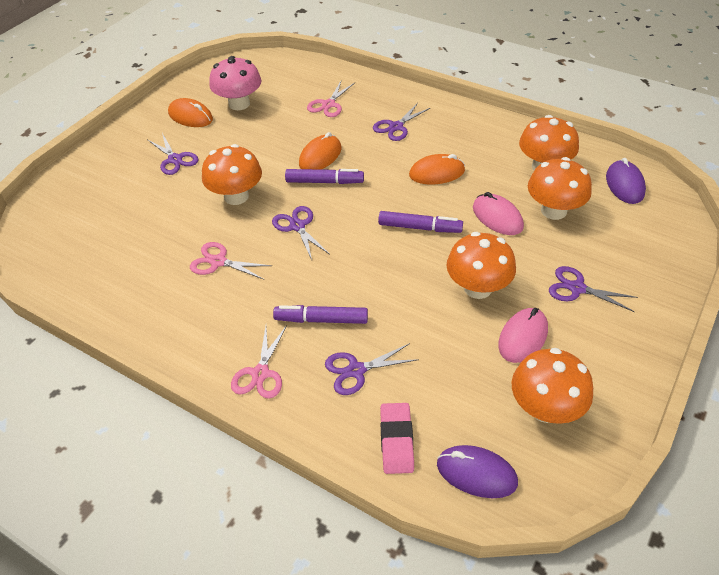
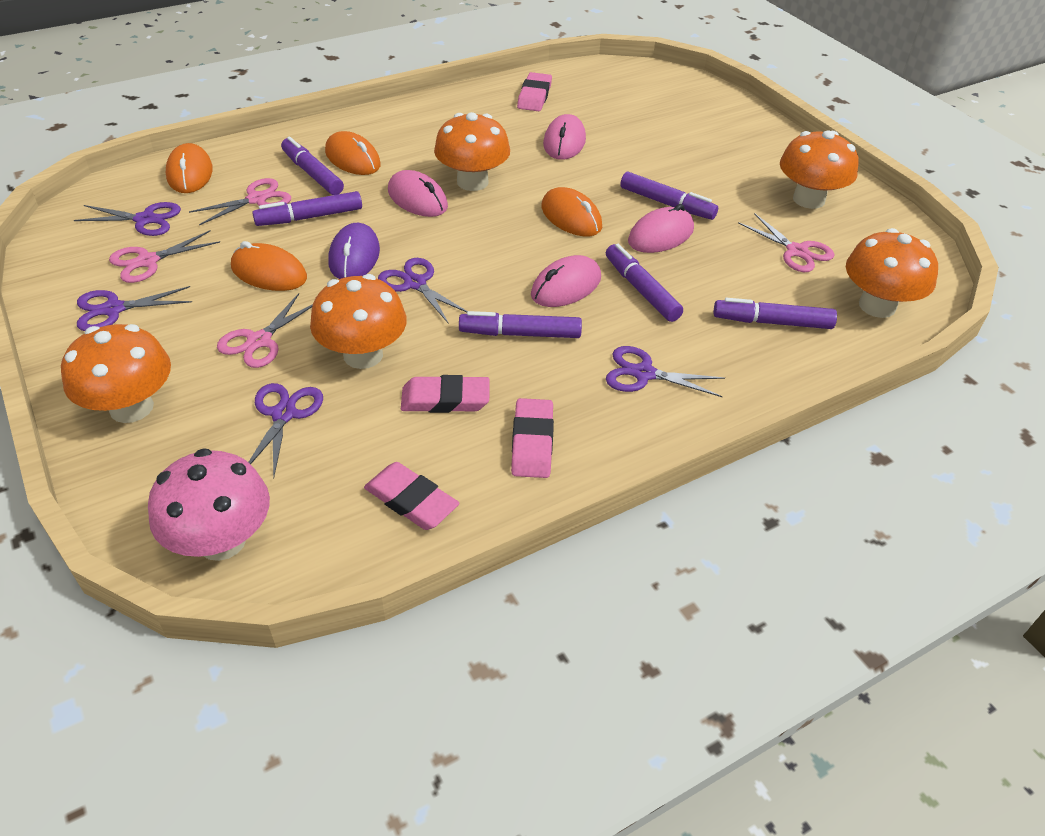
orange mouse: [168,98,213,127] [299,132,342,170] [409,154,465,184] = 3 -> [166,143,213,193] [231,241,307,291] [325,131,381,175] [541,187,602,236] = 4
pink eraser: [380,403,414,474] = 1 -> [364,462,460,530] [401,375,489,413] [511,398,554,478] [517,72,552,111] = 4
pink mouse: [473,192,524,235] [498,308,548,363] = 2 -> [388,170,448,217] [531,255,601,307] [543,114,586,160] [628,204,694,253] = 4
pink scissors: [190,242,272,280] [231,325,287,399] [307,81,355,117] = 3 -> [109,230,220,283] [189,178,291,225] [217,293,313,368] [738,213,834,272] = 4
purple marker: [273,305,368,324] [285,169,364,184] [378,211,463,233] = 3 -> [252,191,362,226] [281,136,344,195] [459,311,582,338] [606,244,683,322] [620,172,718,220] [714,298,837,329] = 6
purple mouse: [437,445,518,498] [606,158,646,204] = 2 -> [328,223,380,279] = 1

